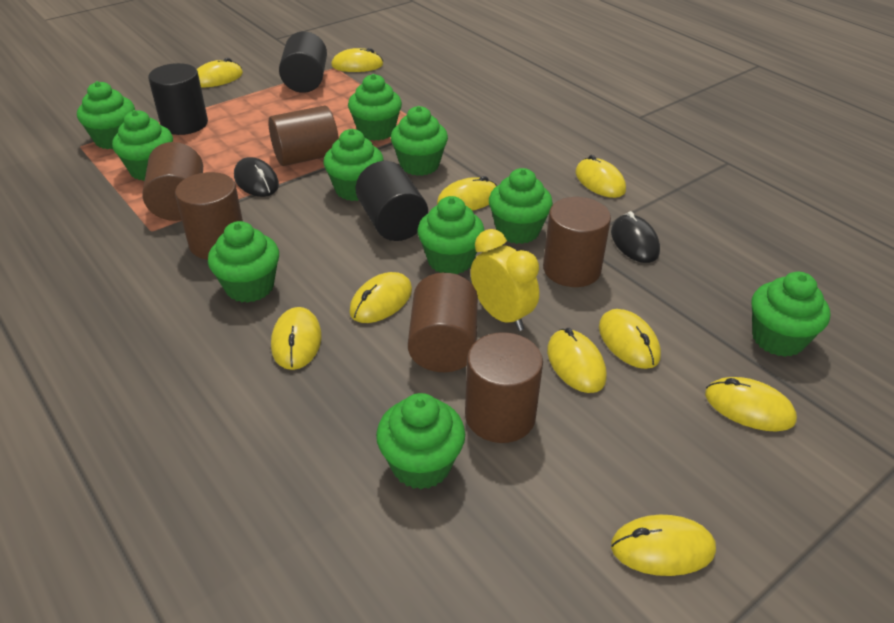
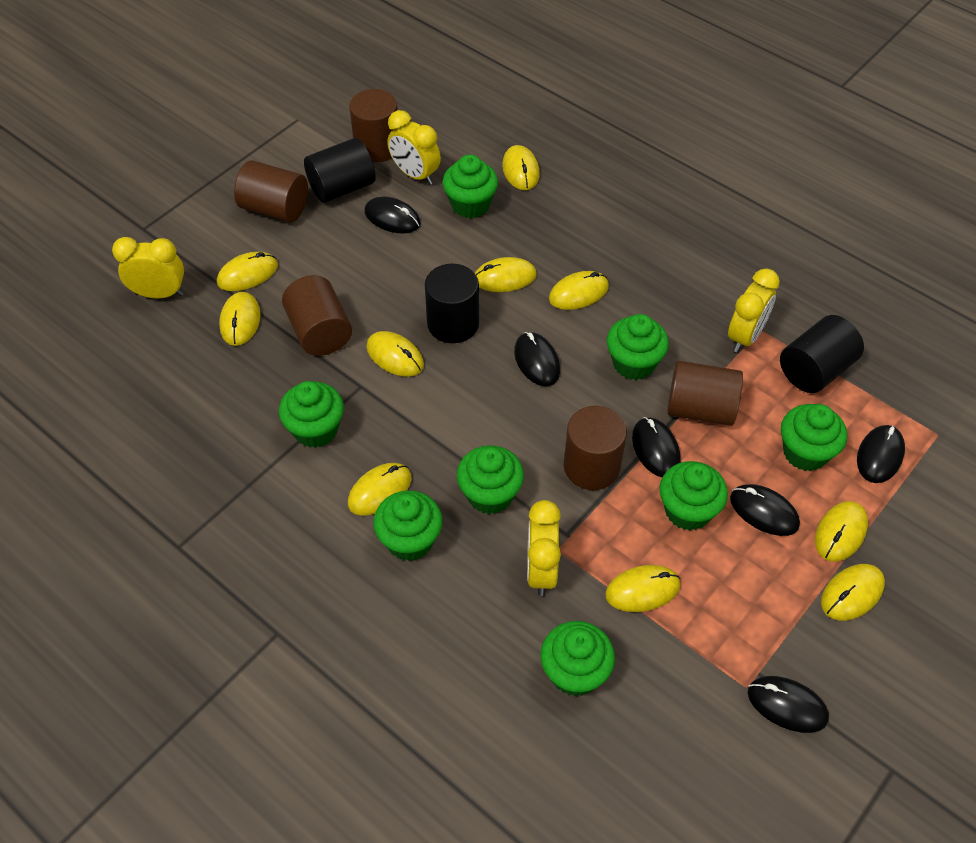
black mouse: [234,157,279,197] [611,211,660,263] = 2 -> [364,197,421,233] [514,332,560,386] [632,417,681,477] [730,484,800,536] [748,676,829,733] [857,425,905,483] = 6
brown cylinder: [143,142,203,221] [175,172,243,259] [268,106,339,166] [408,272,478,372] [465,332,543,443] [543,197,611,287] = 6 -> [234,160,308,222] [282,275,352,356] [349,89,398,162] [564,406,627,490] [667,361,743,426] = 5
green cupcake: [77,81,135,149] [112,110,173,181] [208,221,279,303] [324,129,384,201] [348,74,402,141] [376,393,465,489] [391,106,448,176] [417,196,485,274] [489,168,553,244] [752,272,831,357] = 10 -> [279,381,344,448] [373,491,443,561] [442,155,498,218] [457,445,524,514] [540,621,615,696] [607,314,669,380] [659,461,728,531] [781,404,847,471] = 8
yellow clock: [471,229,539,331] = 1 -> [112,237,184,299] [387,110,441,185] [527,500,561,596] [728,268,780,353] = 4

